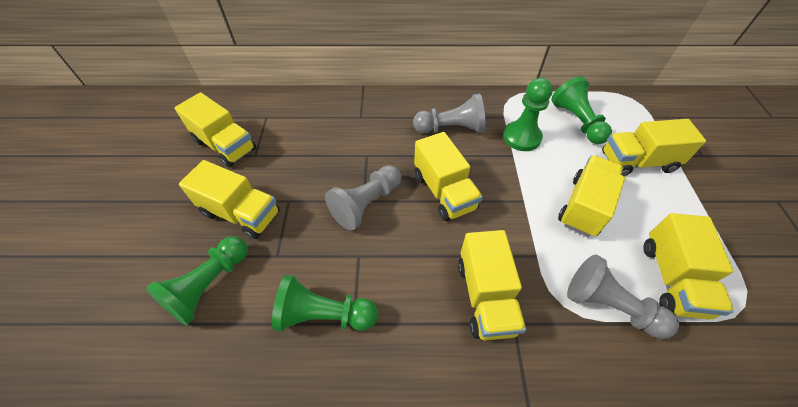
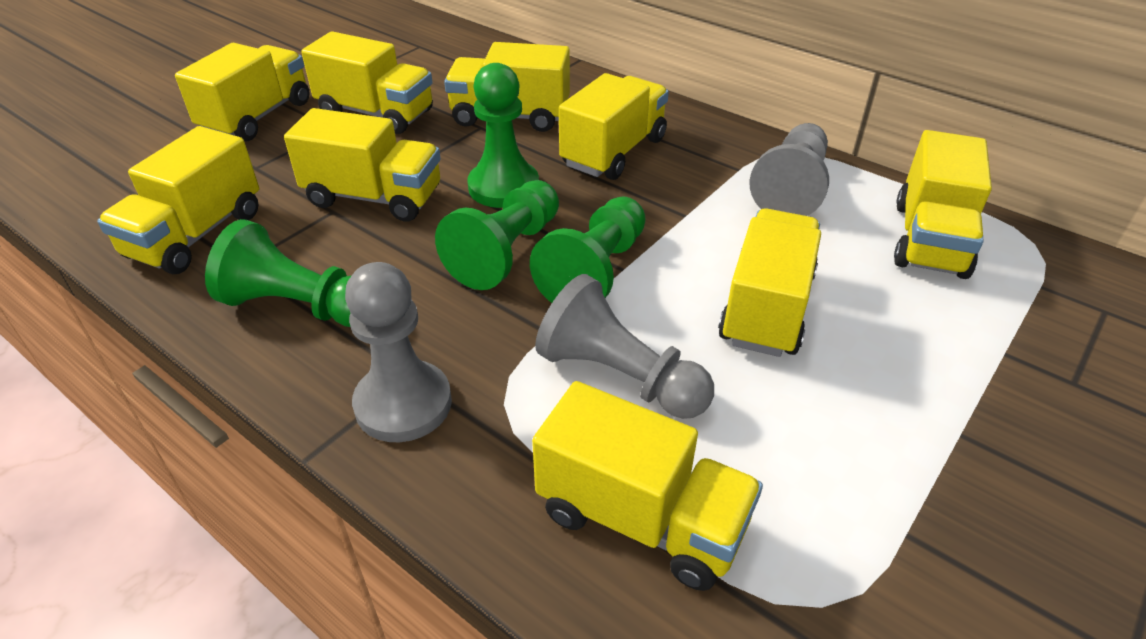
yellow truck: [175,92,256,167] [179,160,280,239] [414,132,483,221] [458,230,526,340] [558,155,625,237] [602,119,706,176] [643,213,734,320] = 7 -> [97,126,259,274] [175,43,310,141] [284,108,441,222] [301,31,433,134] [444,42,570,132] [532,381,763,591] [559,73,669,180] [718,208,821,357] [894,130,992,279] = 9

